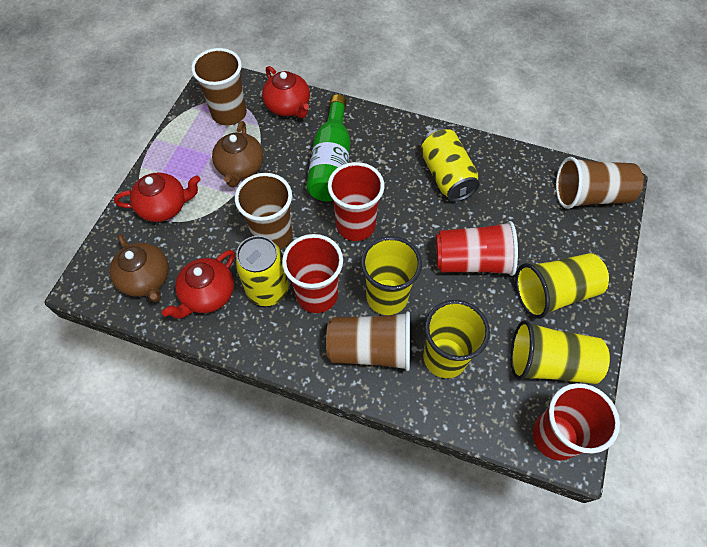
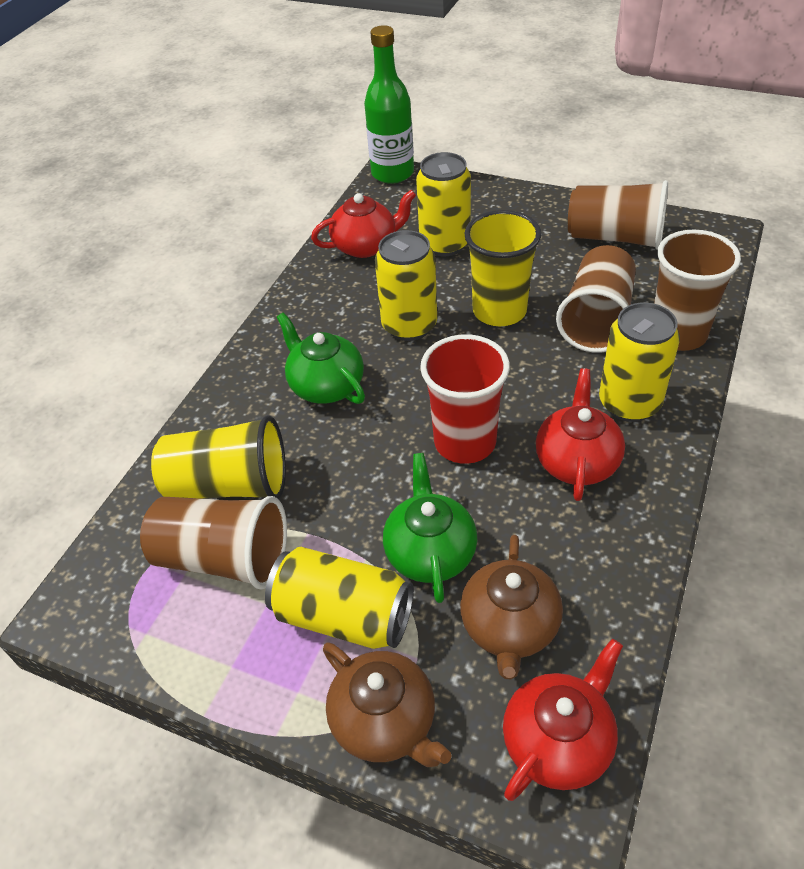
green teapot: none = 0 -> [277,312,365,404] [383,453,478,603] = 2
red cup: [282,234,343,313] [328,162,384,241] [436,221,518,276] [532,383,620,461] = 4 -> [420,334,510,464] = 1
yellow can: [235,236,289,306] [420,127,480,202] = 2 -> [265,547,414,649] [375,230,437,341] [416,152,471,256] [599,302,680,422] = 4
yellow cup: [361,236,422,315] [423,300,490,378] [511,320,610,384] [515,253,609,319] = 4 -> [151,415,286,499] [464,210,541,326] = 2

